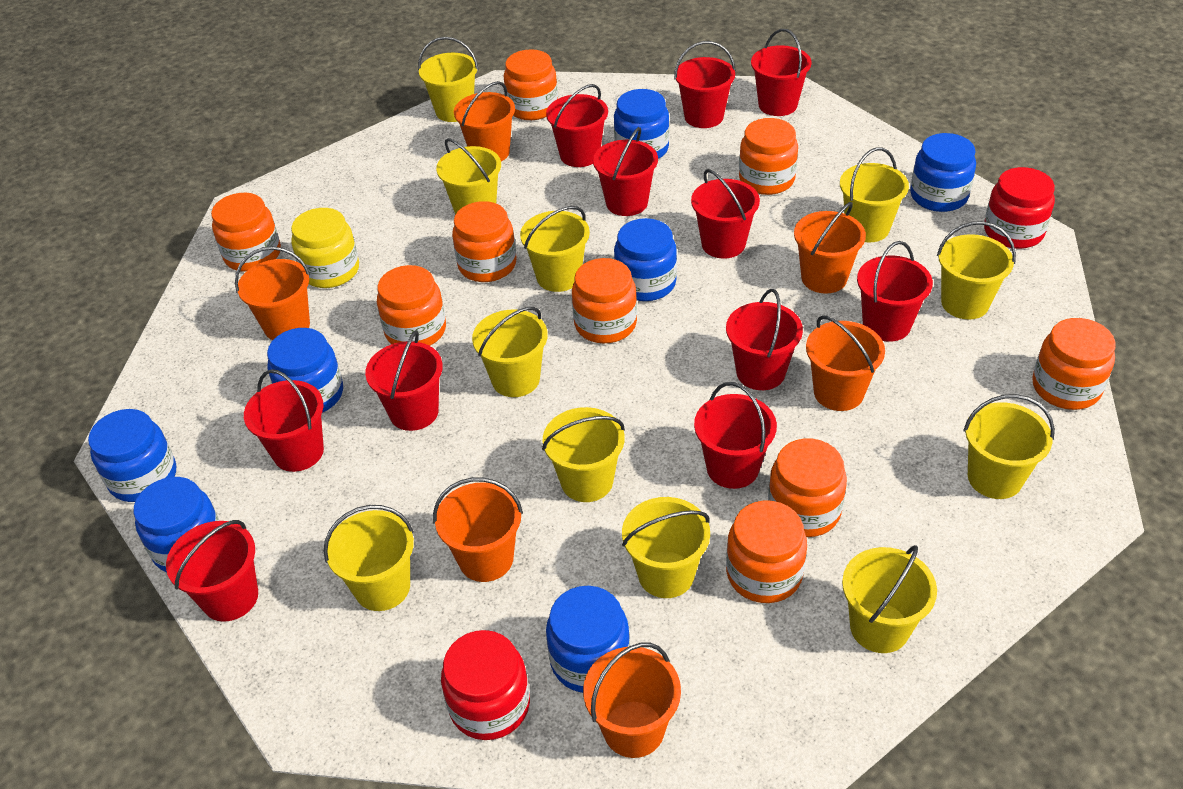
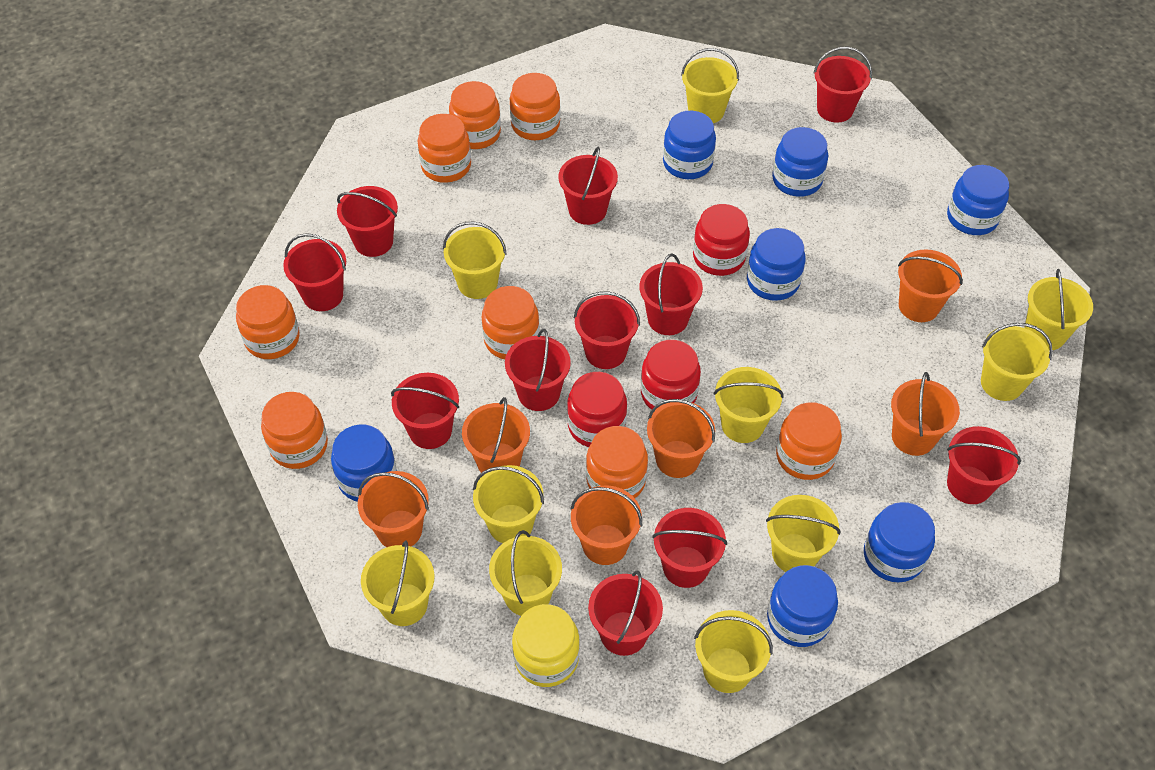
orange jar: [211,193,281,272] [377,265,446,346] [452,201,517,282] [504,49,558,120] [572,258,637,343] [726,501,807,603] [739,118,798,195] [768,439,847,537] [1032,318,1116,410] = 9 -> [236,285,300,359] [261,392,328,469] [418,114,471,183] [449,81,501,149] [482,286,540,359] [510,73,560,140] [586,426,648,498] [776,402,842,480] = 8
red jar: [441,630,530,740] [984,167,1055,249] = 2 -> [567,372,627,447] [641,340,701,410] [693,204,750,276] = 3
yellow bucket: [323,505,414,611] [418,37,479,122] [436,138,501,215] [472,307,548,397] [520,206,590,292] [542,407,625,502] [622,497,710,598] [840,147,909,242] [842,545,937,653] [937,221,1016,319] [963,394,1055,499] = 11 -> [361,540,434,626] [443,222,507,299] [473,465,544,543] [489,530,562,616] [681,48,739,123] [694,610,773,693] [714,367,783,443] [766,495,841,572] [981,323,1053,401] [1024,269,1093,351] = 10

